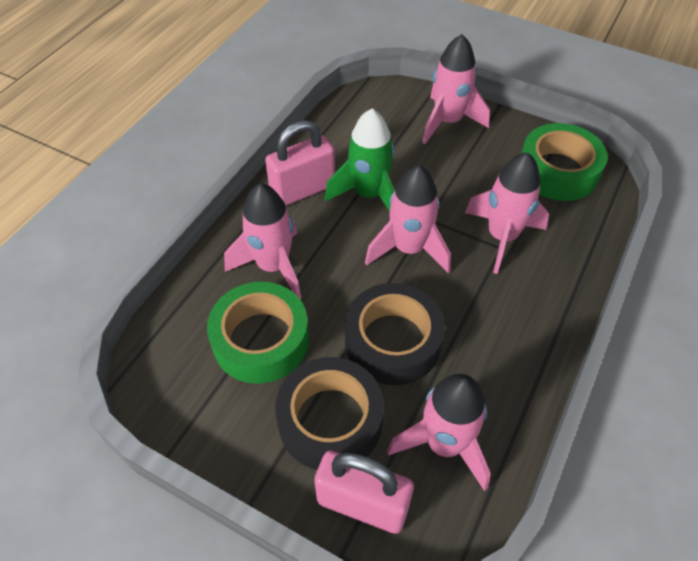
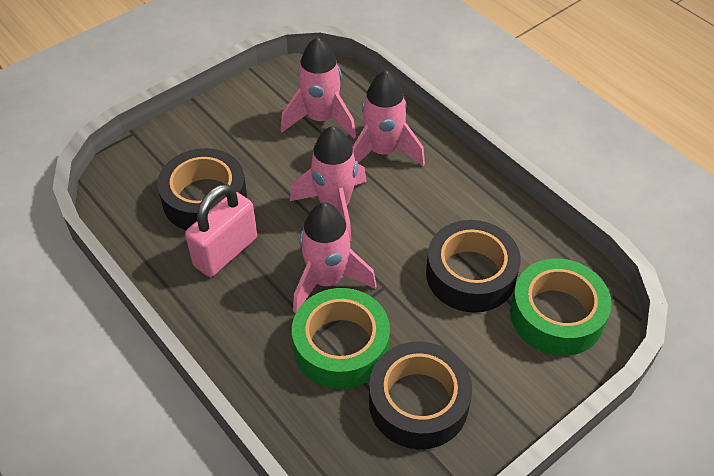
black tape: [275,357,384,470] [345,283,445,385] = 2 -> [157,148,247,230] [369,341,472,449] [426,220,521,313] = 3
green rocket: [325,108,395,212] = 1 -> none = 0
pink padlock: [265,120,335,206] [314,450,414,534] = 2 -> [185,184,257,277] = 1
pink rocket: [224,183,301,299] [365,165,451,273] [387,374,491,491] [422,34,490,144] [465,152,549,274] = 5 -> [281,37,356,139] [290,126,367,241] [293,202,377,313] [352,70,425,167] = 4

